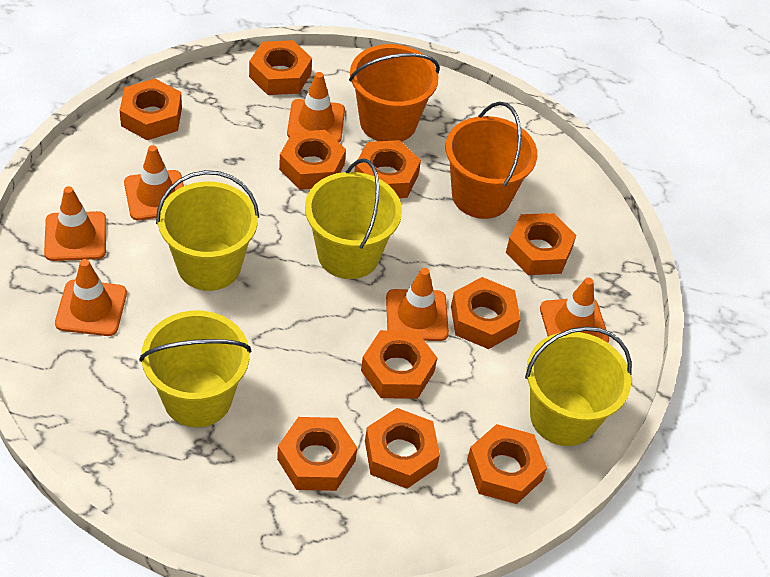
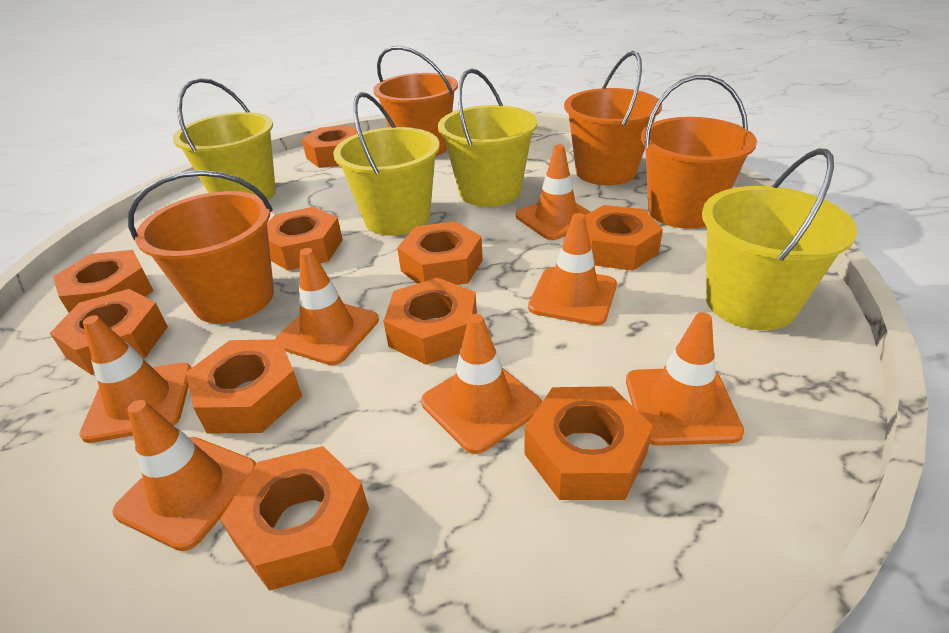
orange bucket: [349,44,440,142] [445,102,537,219] = 2 -> [128,170,274,324] [373,46,458,156] [564,51,662,185] [641,75,757,229] = 4
orange traffic cone: [44,186,106,261] [55,259,127,336] [124,145,184,220] [287,72,345,142] [386,268,449,341] [540,278,609,343] = 6 -> [79,315,191,443] [112,400,256,551] [275,248,379,365] [421,314,542,454] [516,144,591,240] [528,213,617,325] [626,312,744,446] = 7

